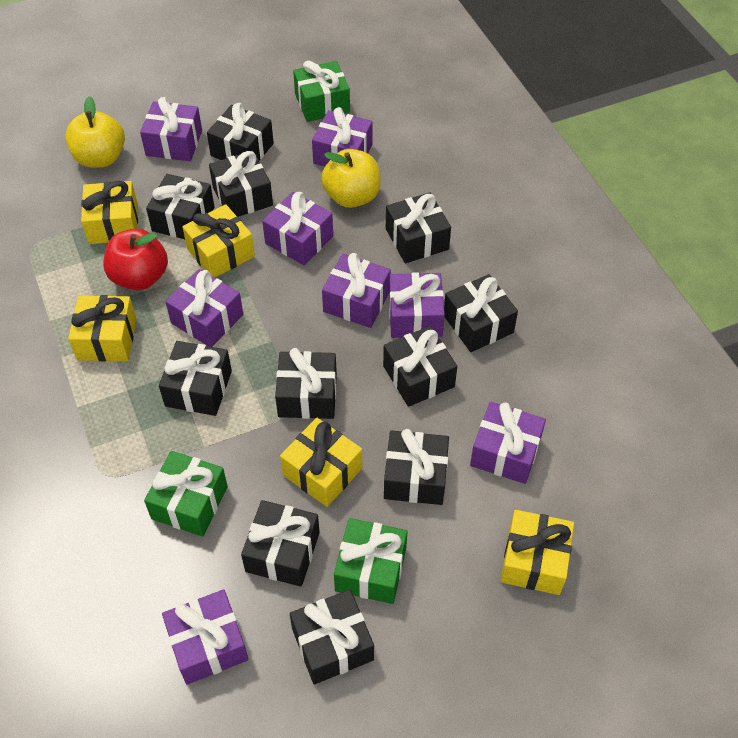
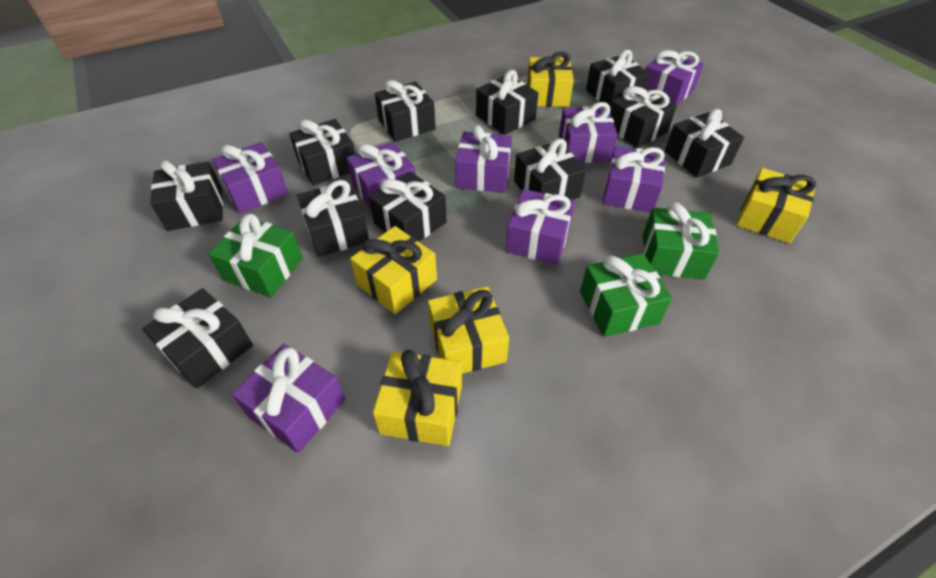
red apple: [103,229,168,290] = 1 -> none = 0
yellow apple: [65,96,125,168] [321,149,381,208] = 2 -> none = 0

